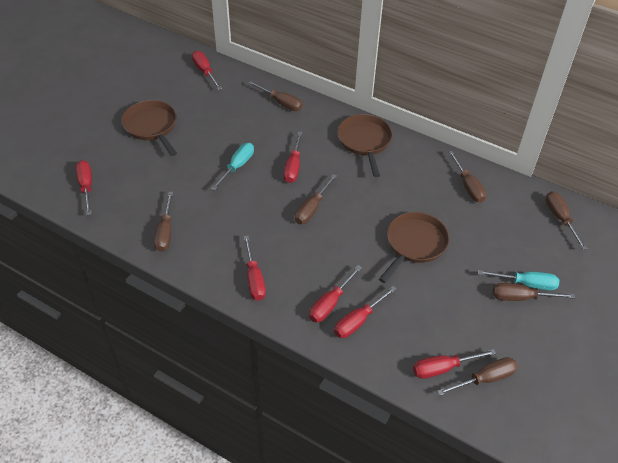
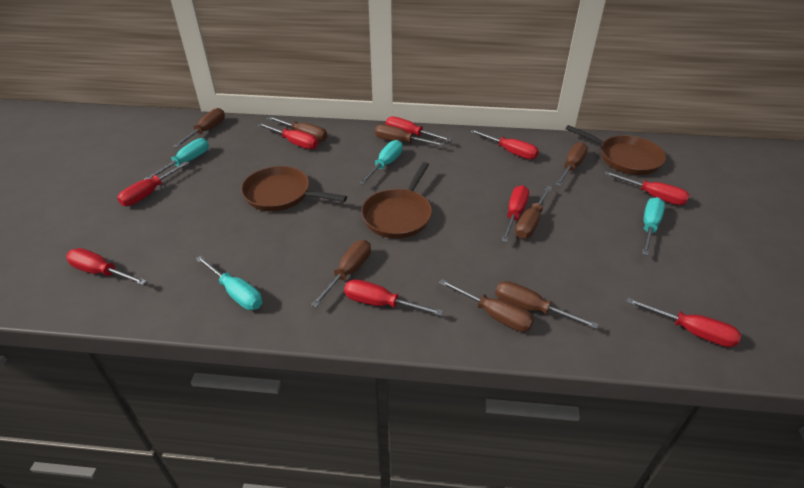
brown screwdriver: [154,192,173,252] [248,81,303,111] [295,174,337,224] [437,357,518,396] [448,151,486,203] [493,283,575,301] [546,191,587,250] = 7 -> [173,108,225,148] [267,116,327,142] [311,240,371,308] [375,124,445,146] [439,279,534,332] [495,281,599,329] [515,186,552,239] [555,142,588,186] = 8
red screwdriver: [76,160,92,215] [192,51,222,90] [244,236,266,301] [284,131,303,183] [309,265,362,323] [334,286,397,338] [413,349,496,379] = 7 -> [66,248,147,285] [117,161,190,206] [258,123,318,149] [344,279,443,316] [386,116,452,141] [470,129,539,159] [501,185,529,243] [604,171,689,205] [626,298,741,347] = 9
turquoise screwdriver: [211,143,254,191] [478,270,559,290] = 2 -> [144,138,209,180] [195,256,262,310] [359,140,403,185] [642,197,665,256] = 4

